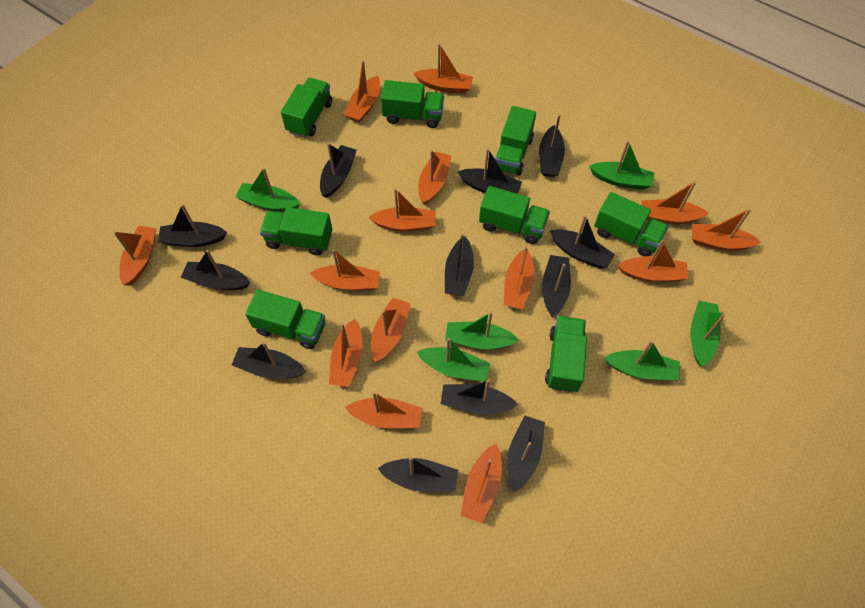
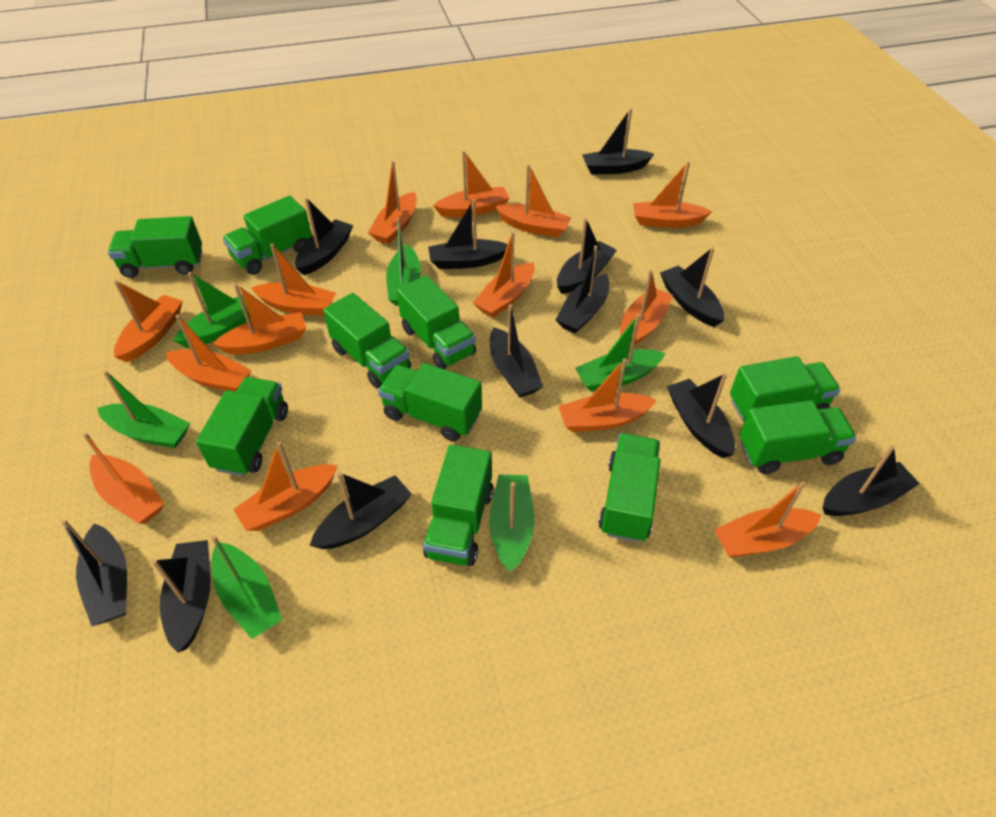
green truck: [245,290,325,349] [260,207,333,256] [281,78,332,138] [381,80,444,128] [479,186,550,244] [495,106,536,175] [545,316,587,392] [594,192,669,256] = 8 -> [108,216,202,278] [196,377,288,476] [223,196,312,275] [323,293,411,388] [378,363,482,441] [397,275,476,369] [423,444,494,566] [598,433,660,542] [730,356,841,422] [739,400,856,474] = 10

